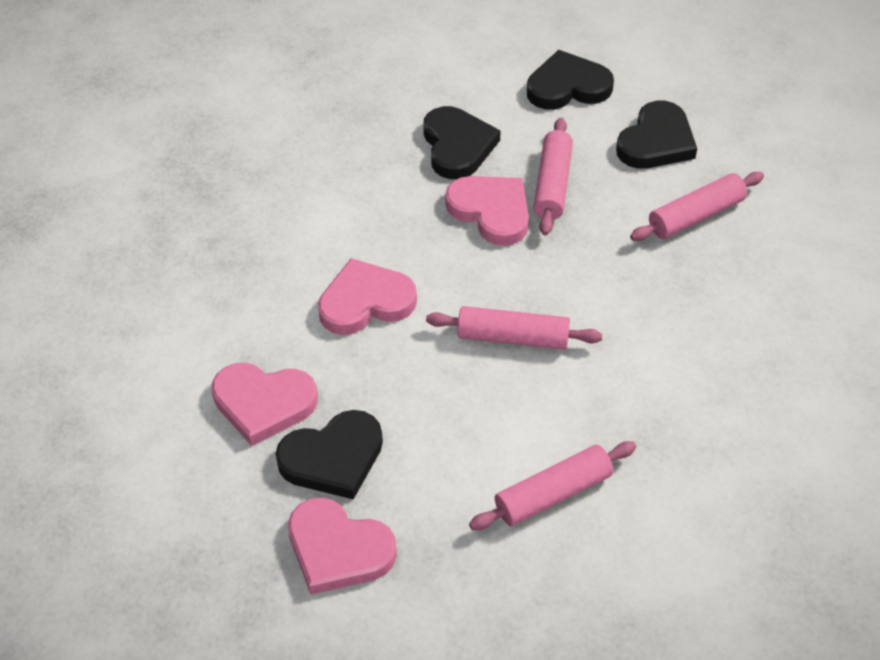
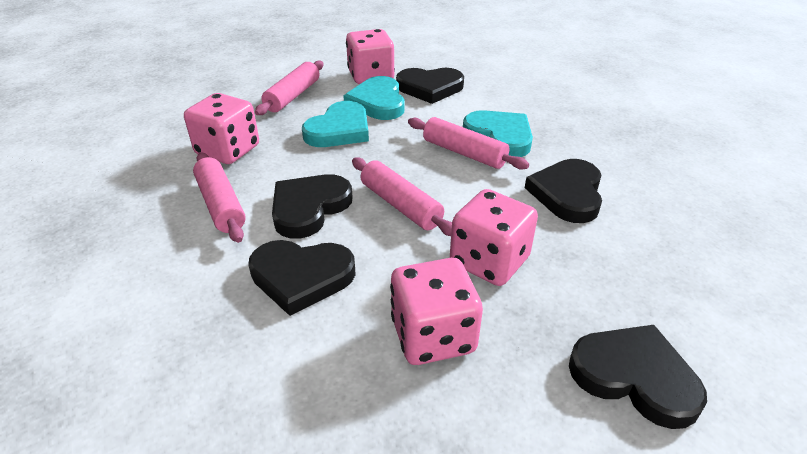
black heart: [276,410,383,499] [423,106,501,179] [527,50,614,110] [616,100,697,169] = 4 -> [248,240,356,316] [272,174,353,239] [396,68,464,104] [525,159,602,223] [569,325,707,429] = 5
pink dice: none = 0 -> [184,93,259,164] [346,29,395,84] [390,258,483,365] [450,189,538,286] = 4
pink heart: [211,363,318,446] [288,497,397,595] [318,258,417,335] [445,176,529,246] = 4 -> none = 0
turquoise heart: none = 0 -> [302,101,369,147] [344,76,405,120] [463,110,533,157] = 3

